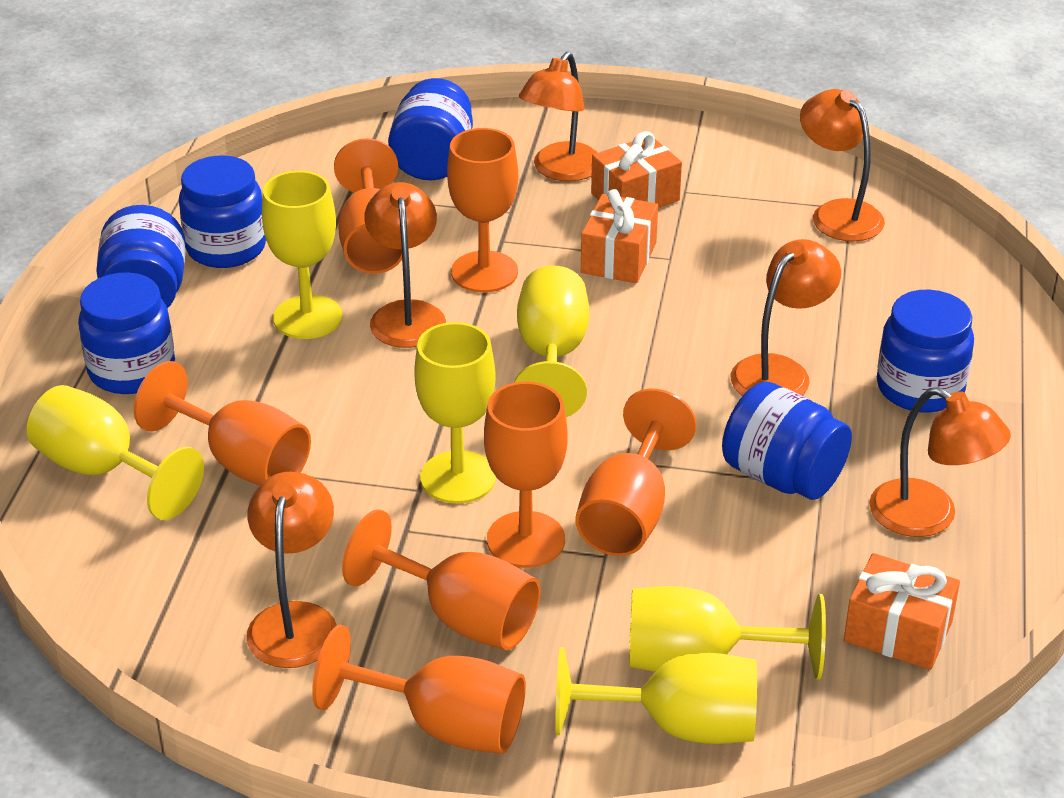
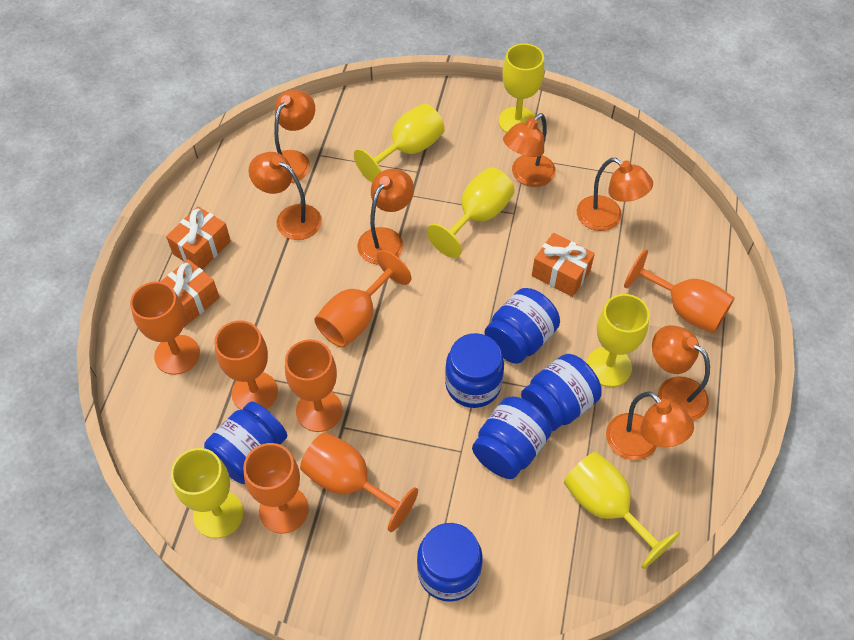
orange lamp: [246,472,337,668] [364,182,446,348] [519,52,598,181] [730,239,841,396] [800,89,885,241] [869,387,1011,537] = 6 -> [248,152,322,240] [274,90,315,183] [357,169,414,265] [503,113,556,187] [577,158,653,231] [606,391,694,460] [652,325,710,421] = 7

